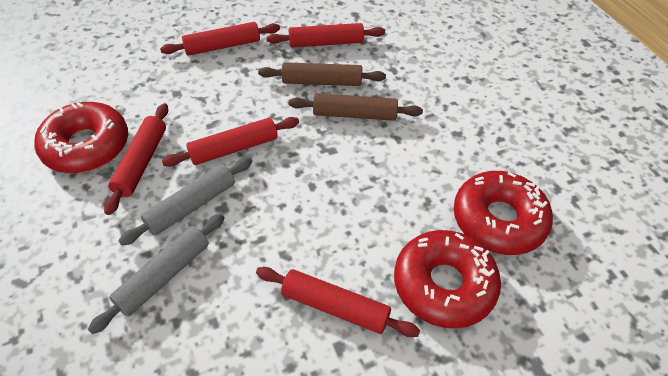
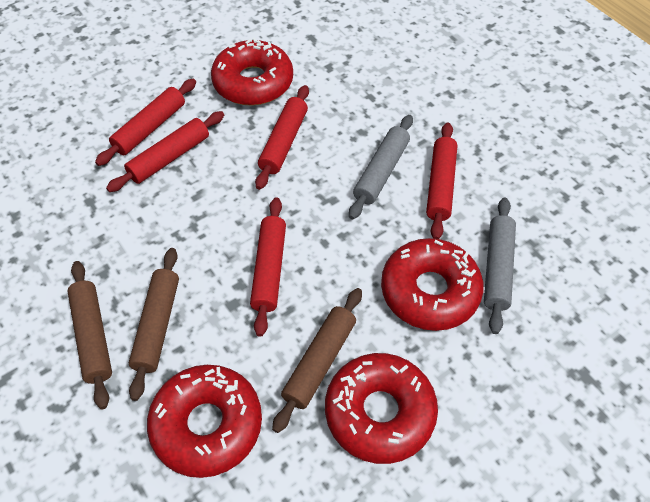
brown rolling pin: [258,62,386,86] [288,93,423,121] = 2 -> [68,261,112,409] [129,248,179,401] [272,288,362,433] = 3
red donut: [34,102,128,173] [394,230,501,329] [454,171,553,255] = 3 -> [147,365,262,478] [211,38,293,106] [325,353,438,464] [381,238,484,331] = 4

